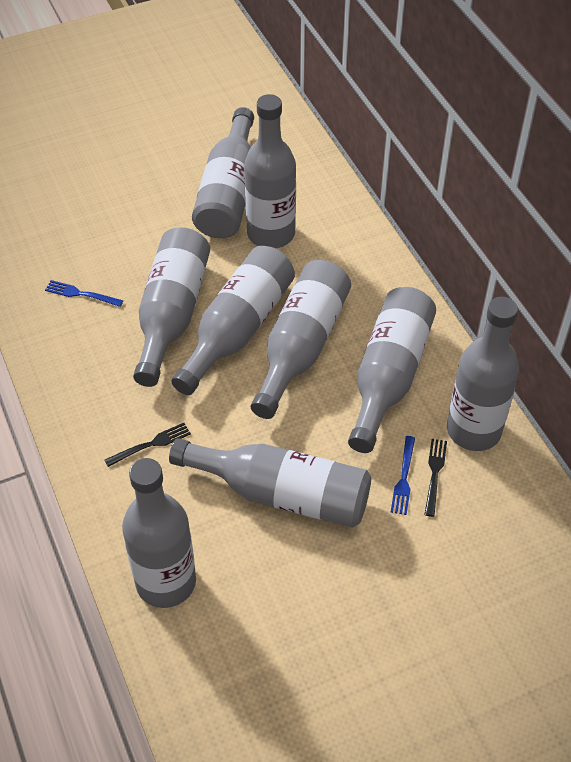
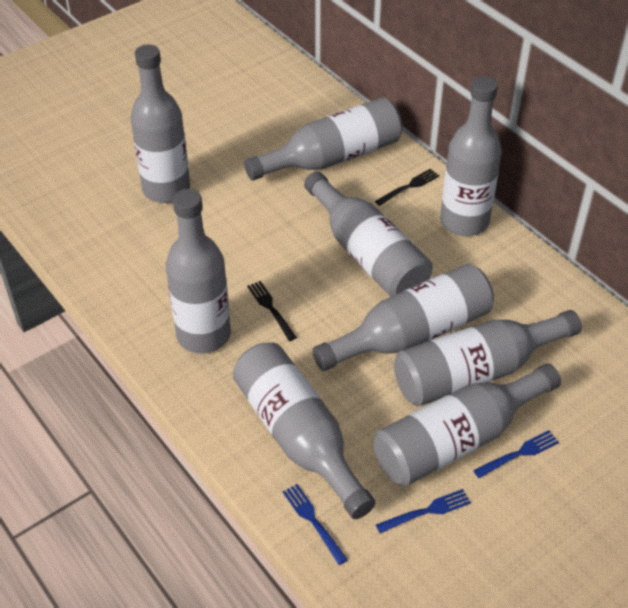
blue fork: [45,280,123,307] [391,436,415,515] = 2 -> [283,484,348,565] [376,489,471,533] [473,430,559,478] = 3

